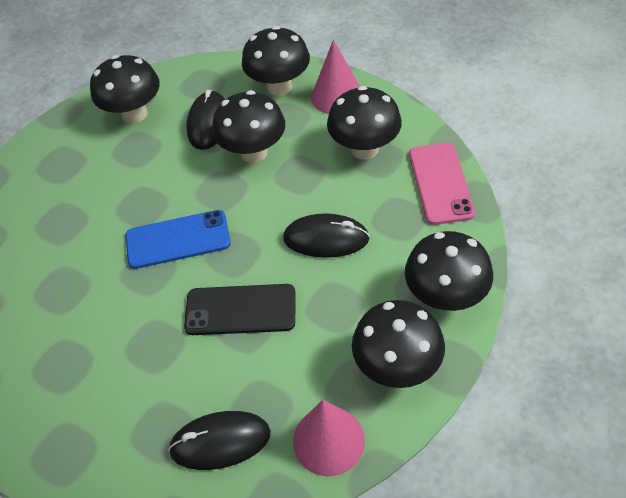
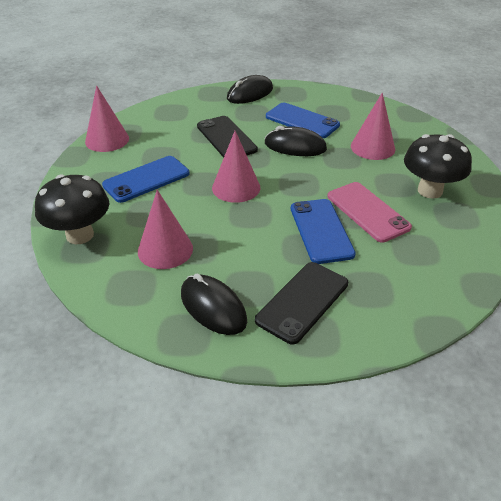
black mushroom: [90,55,160,124] [212,90,285,163] [242,26,310,96] [327,86,402,160] [352,300,445,388] [405,231,493,311] = 6 -> [35,174,109,244] [404,134,472,199] = 2
black phone: [184,284,295,335] = 1 -> [197,116,258,158] [255,262,348,345] = 2
blue phone: [126,210,231,269] = 1 -> [102,156,189,203] [266,103,340,138] [291,199,356,264] = 3
pink cone: [293,400,365,476] [311,40,360,114] = 2 -> [85,85,129,152] [138,190,193,269] [212,131,260,203] [351,93,395,160] = 4

